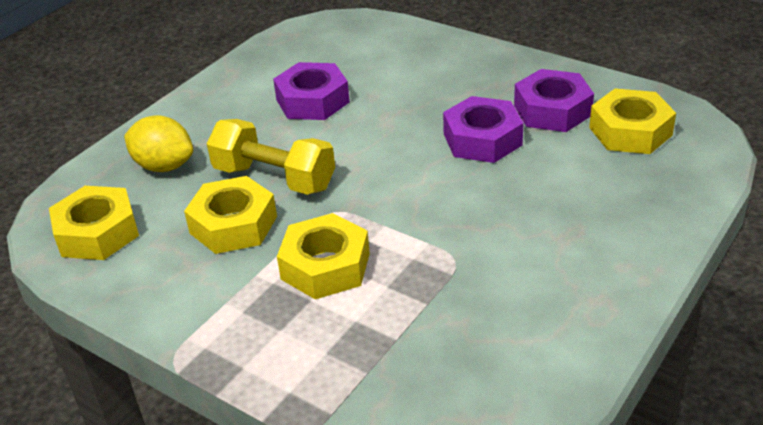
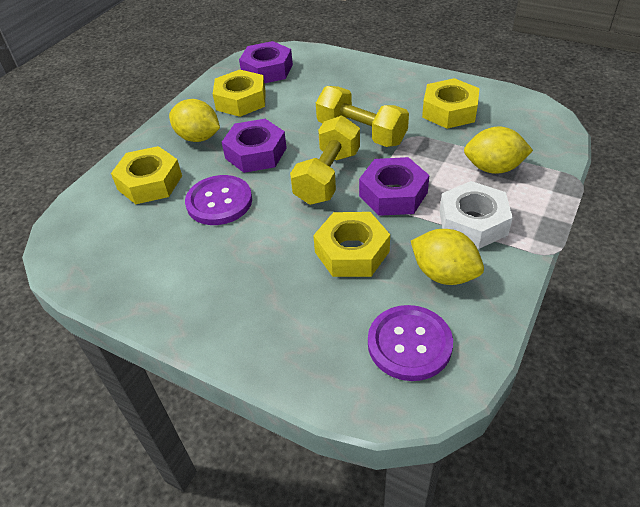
purple button: none = 0 -> [185,175,252,225] [368,305,453,381] = 2
white nut: none = 0 -> [440,181,513,249] = 1
yellow dumbbell: [207,119,335,195] = 1 -> [290,116,360,205] [316,86,409,147] = 2
yellow lemon: [124,115,193,172] = 1 -> [169,99,220,142] [411,229,484,285] [464,126,533,174] = 3

